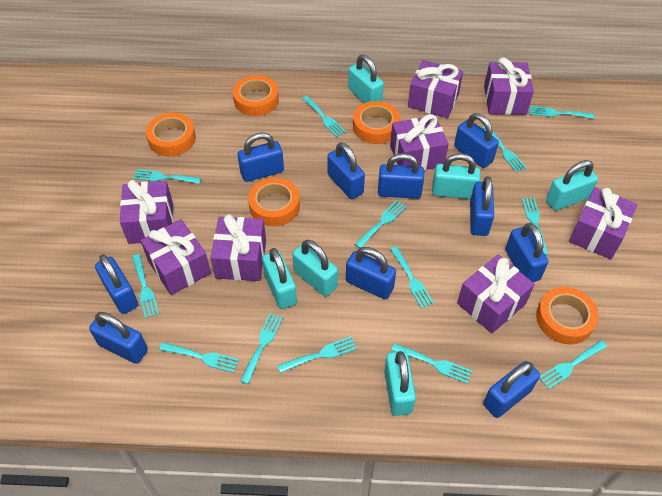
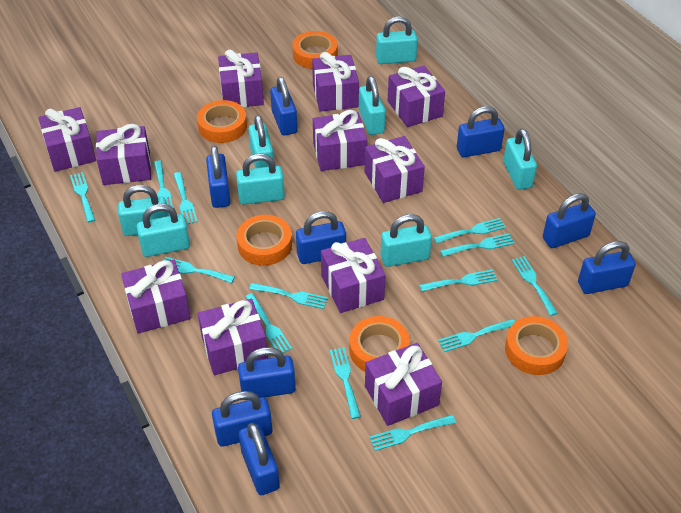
blue padlock: [89,312,148,364] [95,254,138,314] [238,132,284,182] [327,142,365,199] [346,247,396,299] [378,153,424,199] [454,113,499,168] [470,176,494,236] [483,361,540,418] [505,223,548,282] = 10 -> [206,146,231,208] [212,391,272,447] [238,347,296,398] [239,423,280,495] [270,77,297,135] [296,211,346,264] [457,106,505,157] [543,193,596,248] [578,241,636,294] = 9
purple gift: [120,180,173,244] [140,219,211,295] [210,214,266,281] [390,114,449,171] [408,60,463,118] [457,255,535,334] [484,58,534,115] [569,187,638,259] = 8 -> [39,107,96,172] [96,124,151,185] [121,260,191,334] [198,299,268,375] [218,49,264,107] [312,52,359,112] [313,110,367,171] [321,238,386,313] [365,136,425,203] [365,343,442,426] [388,66,445,127] = 11
turquoise padlock: [262,248,297,309] [292,240,338,296] [348,55,384,103] [384,351,416,416] [432,153,480,199] [546,160,598,211] = 6 -> [118,185,169,236] [137,204,190,257] [236,154,285,205] [248,115,274,168] [359,76,386,135] [376,16,418,64] [380,214,432,267] [503,129,537,190] = 8

